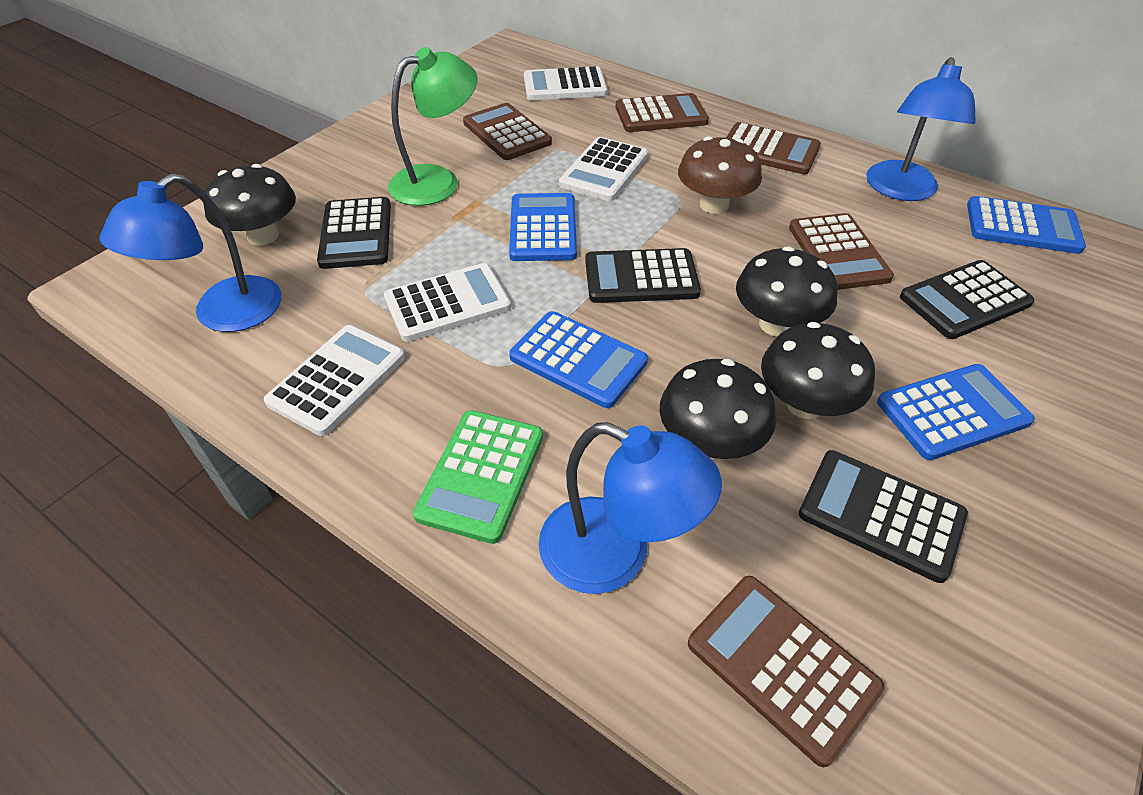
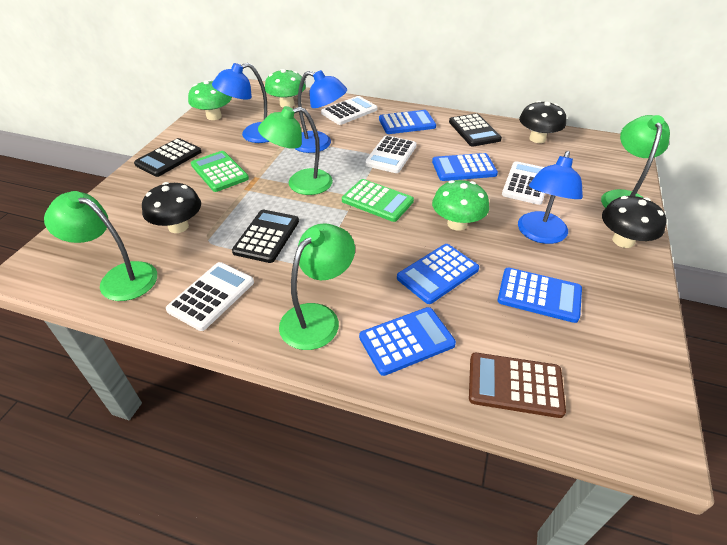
black calculator: [317,197,391,269] [585,248,701,303] [799,450,968,583] [900,260,1034,339] = 4 -> [134,138,201,177] [232,210,299,263] [449,113,502,146] = 3
black mushroom: [203,164,296,245] [660,359,776,459] [736,246,838,336] [761,322,875,419] = 4 -> [142,182,201,233] [519,101,566,143] [602,196,666,248] = 3
blue calculator: [509,193,577,261] [509,311,648,408] [877,364,1035,460] [967,196,1086,254] = 4 -> [359,307,456,376] [379,110,436,134] [397,244,479,304] [432,153,498,181] [498,268,582,323] = 5
brown calculator: [463,103,552,160] [616,93,709,132] [688,576,884,767] [726,122,821,174] [789,213,894,290] = 5 -> [469,353,566,418] = 1
brown mushroom: [678,136,762,214] = 1 -> none = 0
green calculator: [413,410,543,544] = 1 -> [191,151,249,192] [342,179,414,222] = 2
green lamp: [388,47,477,206] = 1 -> [44,191,157,301] [258,106,333,195] [279,223,355,350] [601,115,670,208] = 4
green mushroom: none = 0 -> [188,80,232,120] [265,69,306,108] [432,180,489,231] = 3

